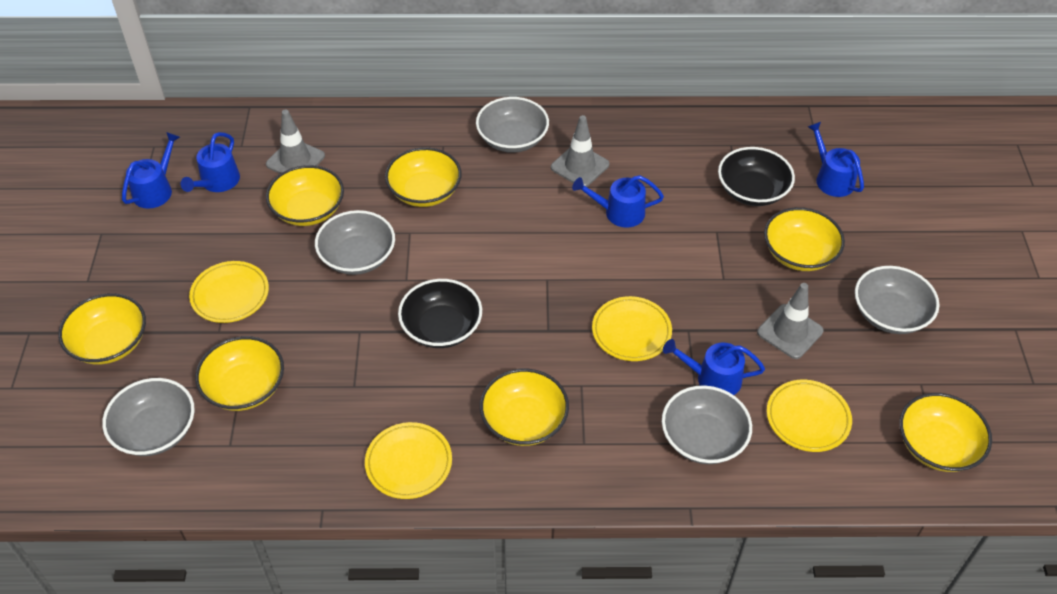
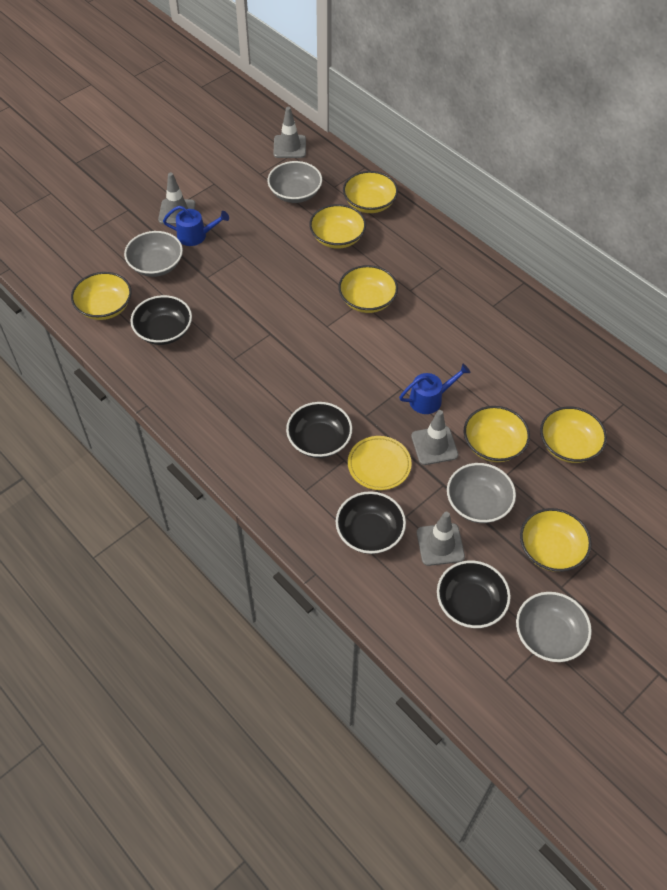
black bowl: [398,279,482,348] [718,147,795,206] = 2 -> [131,295,192,345] [286,402,352,458] [336,491,406,554] [437,560,511,628] = 4
blue watering can: [122,132,180,209] [181,132,240,192] [572,175,664,228] [663,339,765,395] [808,122,864,197] = 5 -> [163,206,229,246] [399,364,470,414] = 2
grey bowl: [102,378,195,456] [315,210,395,275] [476,97,549,153] [662,385,752,464] [855,266,939,334] = 5 -> [124,231,183,277] [268,161,322,203] [447,463,516,523] [516,592,592,662] = 4
grey traffic cone: [266,109,325,174] [551,115,609,187] [757,283,823,359] = 3 -> [158,172,196,225] [273,107,306,158] [411,410,458,465] [417,512,465,566] = 4
yellow plate: [189,261,269,323] [365,422,452,499] [592,296,672,361] [767,380,852,452] = 4 -> [348,436,412,490] = 1

